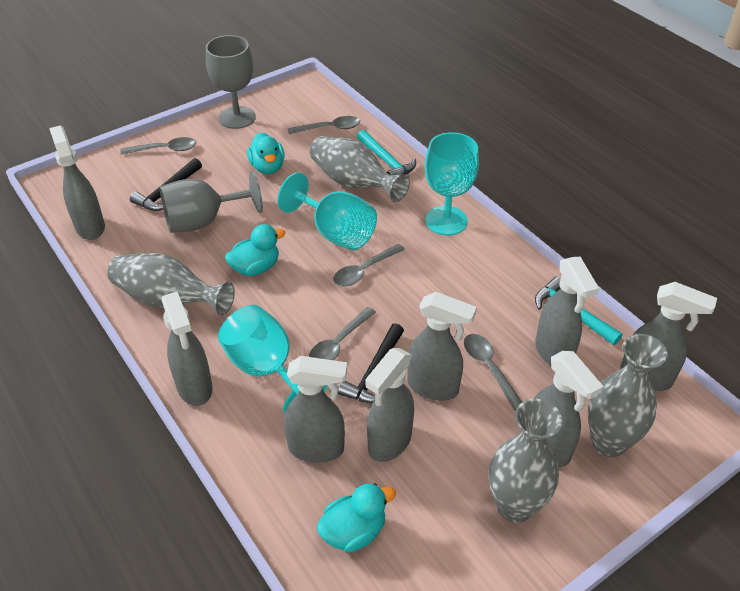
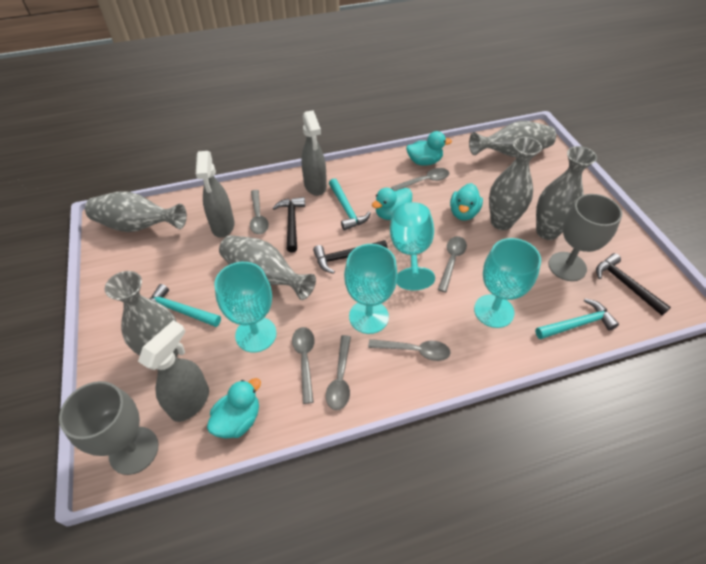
black hammer: [130,158,202,211] [338,323,404,403] = 2 -> [273,197,305,252] [313,240,388,274] [596,253,671,315] = 3
grey spoon: [120,137,196,155] [288,116,360,134] [309,307,376,360] [333,244,405,287] [464,334,522,411] = 5 -> [250,190,269,234] [292,327,315,404] [326,335,351,410] [368,339,451,361] [391,168,449,191] [438,236,467,292] = 6
grey spray bottle: [49,125,105,240] [161,292,213,406] [284,356,347,463] [365,348,414,462] [407,292,477,401] [534,351,604,467] [535,257,599,366] [620,282,717,391] = 8 -> [138,320,209,422] [196,151,235,238] [301,110,327,196] = 3
grey vase: [107,253,235,315] [310,136,410,202] [489,399,562,523] [588,334,668,457] = 4 -> [85,191,187,232] [105,271,178,358] [219,235,316,300] [469,121,556,157] [489,137,542,230] [536,146,597,240] = 6
turquoise duck: [225,224,286,276] [247,132,285,174] [317,483,396,552] = 3 -> [207,378,261,438] [372,188,412,220] [406,131,452,166] [450,183,483,221] = 4
turquoise goblet: [218,305,327,414] [278,172,377,250] [425,132,479,235] = 3 -> [214,262,277,353] [344,244,398,334] [390,202,435,290] [474,238,541,328] = 4
turquoise hammer: [357,130,416,175] [535,276,623,345] = 2 -> [150,284,221,327] [329,178,371,231] [535,299,619,339] = 3

